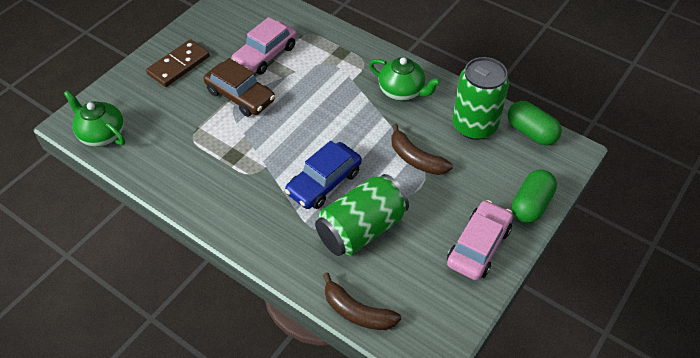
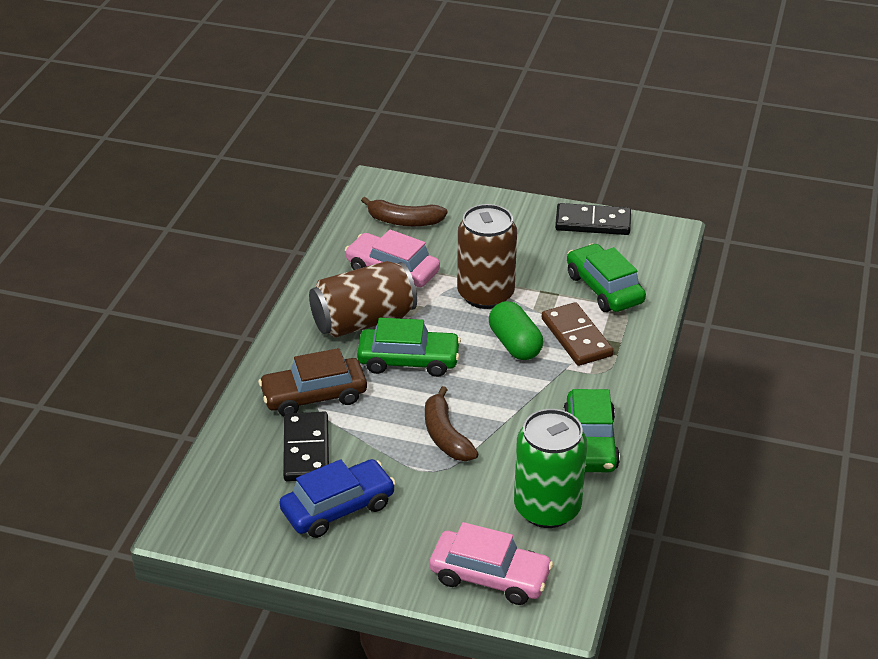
black domino: none = 0 -> [283,412,329,482] [555,203,631,235] = 2
brown can: none = 0 -> [309,261,417,337] [457,204,517,309] = 2
green can: [315,174,409,256] [452,57,509,140] = 2 -> [514,409,587,528] = 1
green capsule: [507,101,562,145] [512,169,557,223] = 2 -> [489,301,543,360] = 1
green car: none = 0 -> [357,318,461,377] [563,389,620,472] [567,243,646,312] = 3
green teapot: [63,90,125,147] [369,57,441,101] = 2 -> none = 0

